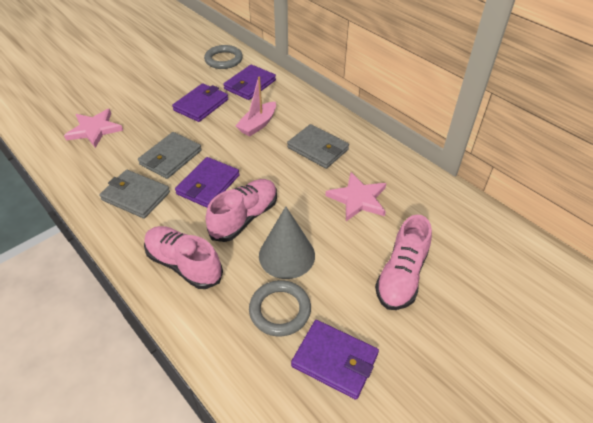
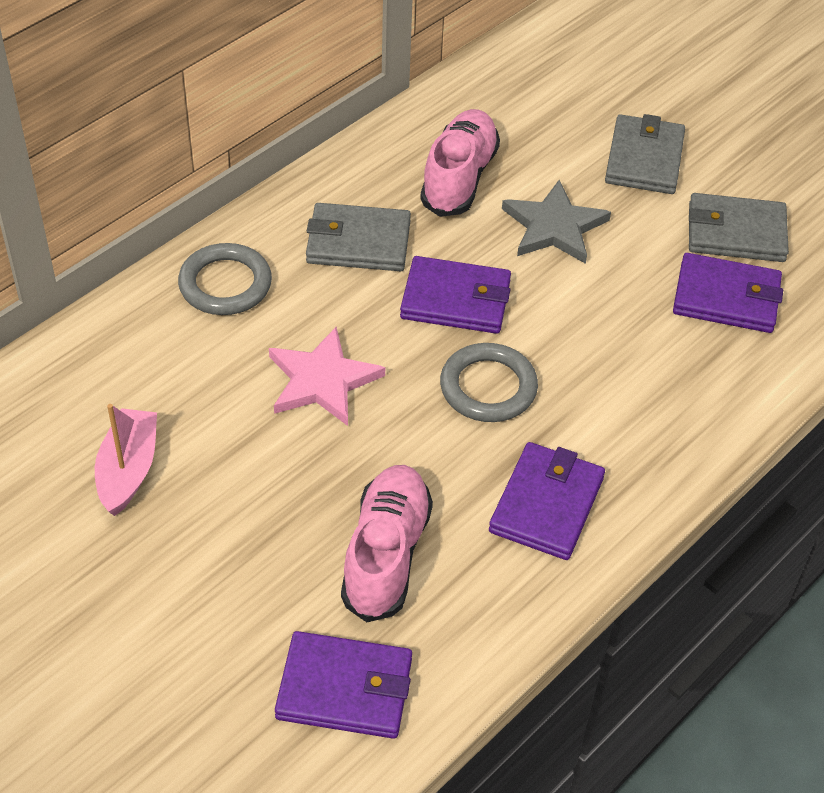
grey cone: [259,206,315,279] = 1 -> none = 0
grey star: none = 0 -> [502,180,611,264] = 1
pink shoe: [144,226,223,289] [205,179,277,242] [375,215,432,310] = 3 -> [341,465,433,622] [420,109,500,217] = 2
pink star: [64,109,123,148] [325,172,386,221] = 2 -> [269,327,385,426] = 1

